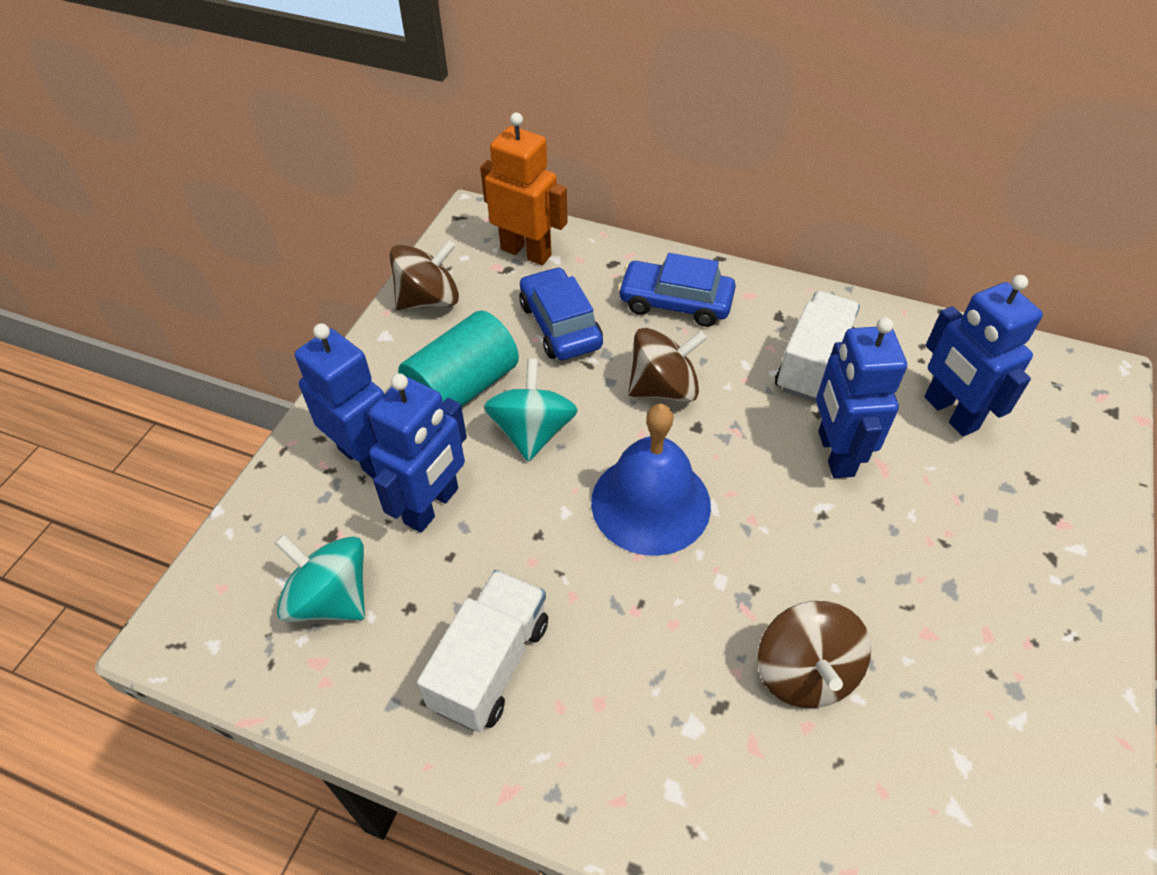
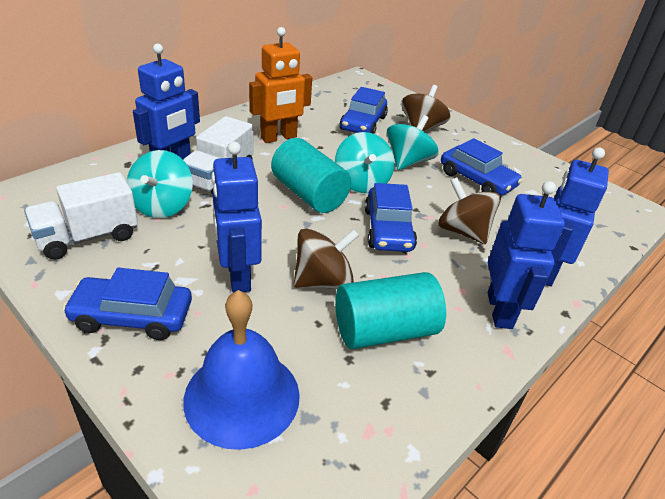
blue car: [519,267,603,360] [618,253,736,327] = 2 -> [63,268,192,340] [340,87,388,134] [364,183,417,252] [441,138,523,196] = 4
turquoise cylinder: [398,310,519,407] = 1 -> [271,138,351,213] [335,272,446,349] = 2
turquoise spinning top: [275,534,365,622] [483,359,578,462] = 2 -> [127,150,193,218] [335,132,395,193] [387,115,439,170] = 3

